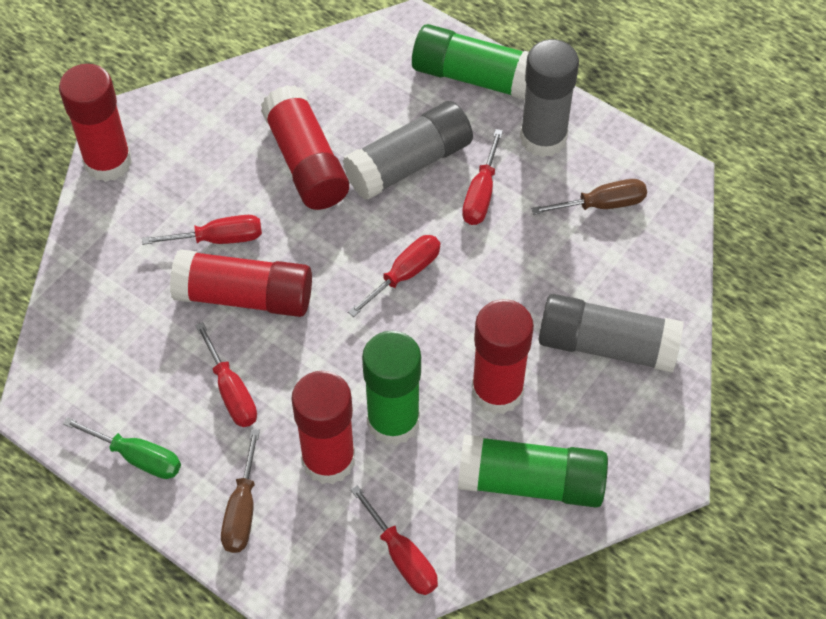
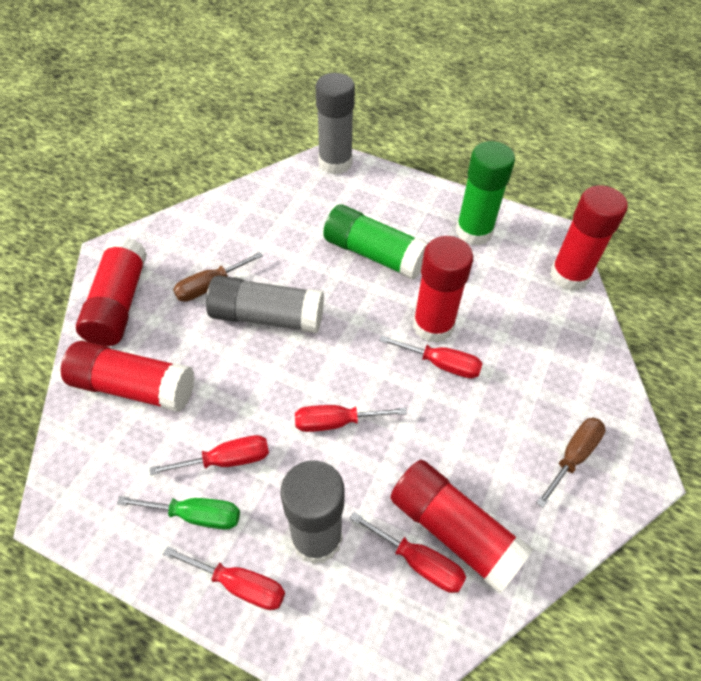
green glue stick: [362,331,421,445] [412,24,529,100] [458,434,608,508] = 3 -> [323,204,429,280] [456,141,515,246] = 2

